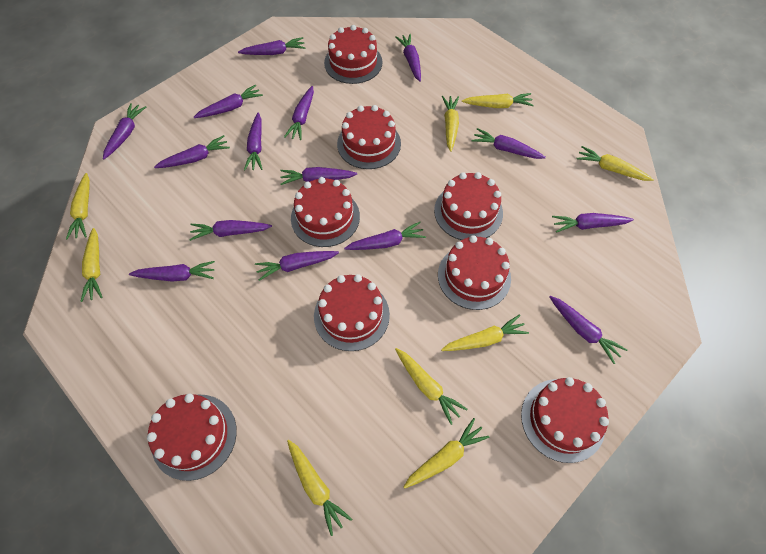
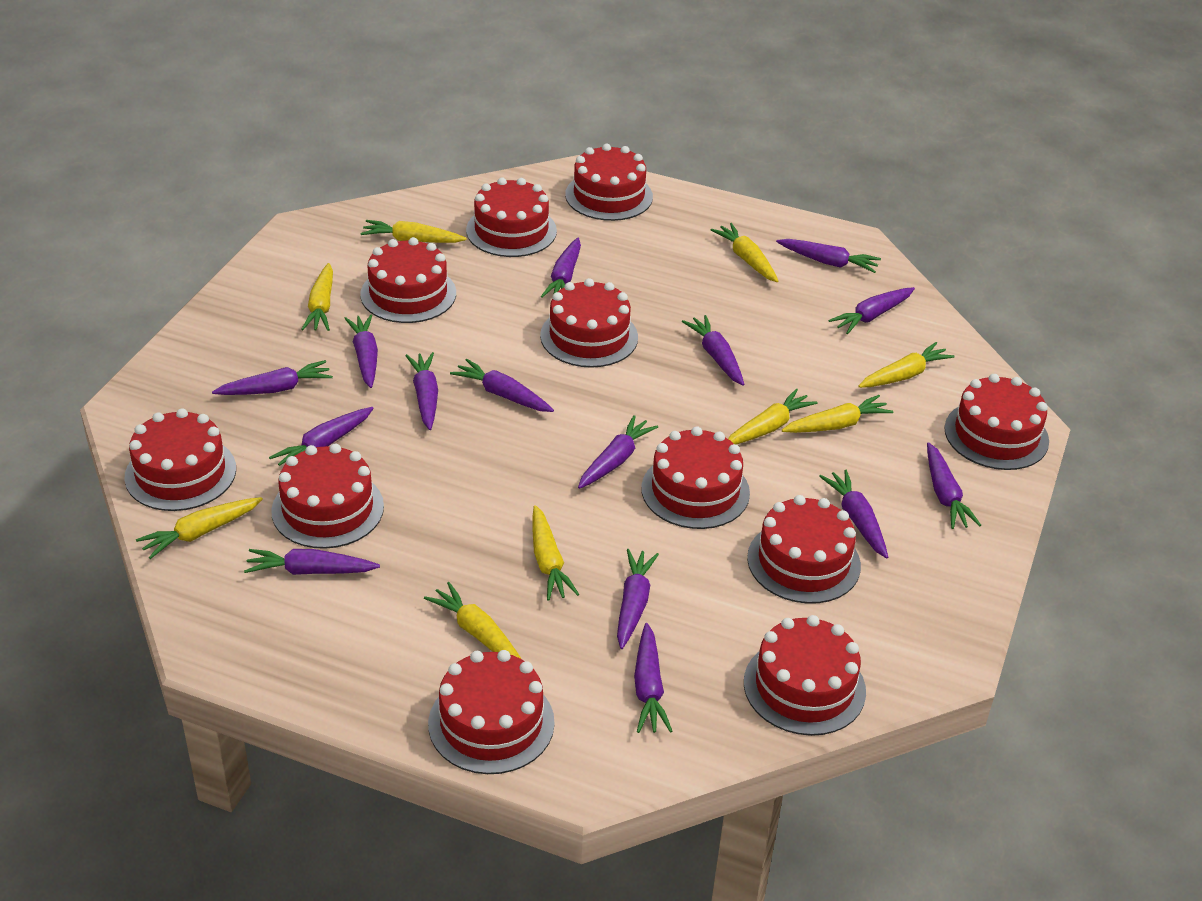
red cake: [147,394,237,481] [291,177,360,247] [314,274,390,351] [324,25,383,84] [337,105,401,169] [434,172,503,240] [438,235,511,310] [521,377,609,463] = 8 -> [124,408,236,511] [271,444,384,549] [360,237,456,323] [428,650,555,774] [466,178,557,257] [540,278,638,368] [565,144,653,221] [641,426,750,529] [744,615,866,736] [747,495,861,604] [944,374,1049,470] = 11

